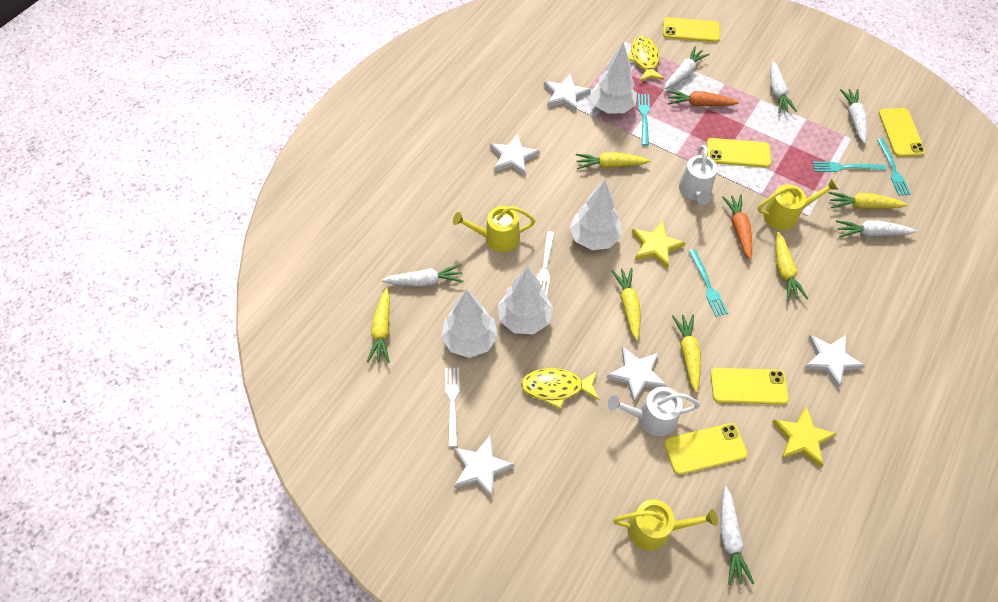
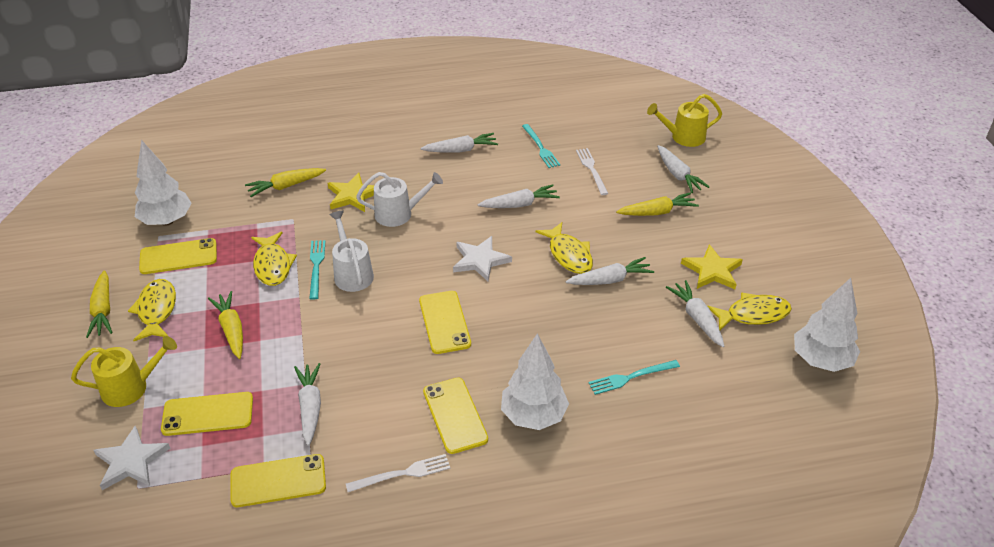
orange carrot: [668,90,739,106] [722,195,752,260] = 2 -> none = 0
turquoise fork: [638,94,650,146] [688,249,728,317] [813,162,886,172] [877,138,911,196] = 4 -> [309,240,325,300] [522,124,560,168] [588,360,680,395] = 3
white star: [454,435,515,498] [490,134,540,176] [544,73,591,112] [606,346,667,403] [804,335,865,388] = 5 -> [94,426,171,490] [453,236,512,281] = 2
white tree: [441,289,498,358] [498,266,553,334] [570,180,621,250] [590,42,637,114] = 4 -> [135,140,192,226] [501,333,569,430] [794,278,860,372] = 3
yellow carrot: [367,288,390,363] [576,152,651,169] [611,268,641,341] [672,314,701,392] [776,232,808,301] [829,192,908,209] = 6 -> [86,270,113,338] [208,291,243,359] [245,168,326,197] [616,193,699,216] = 4
yellow fish: [521,368,599,409] [628,36,664,81] = 2 -> [128,279,176,341] [251,232,297,286] [535,222,593,274] [707,292,792,330] = 4
yellow watering can: [453,206,535,252] [613,499,718,551] [757,179,839,230] = 3 -> [71,336,177,407] [647,94,722,147] = 2

